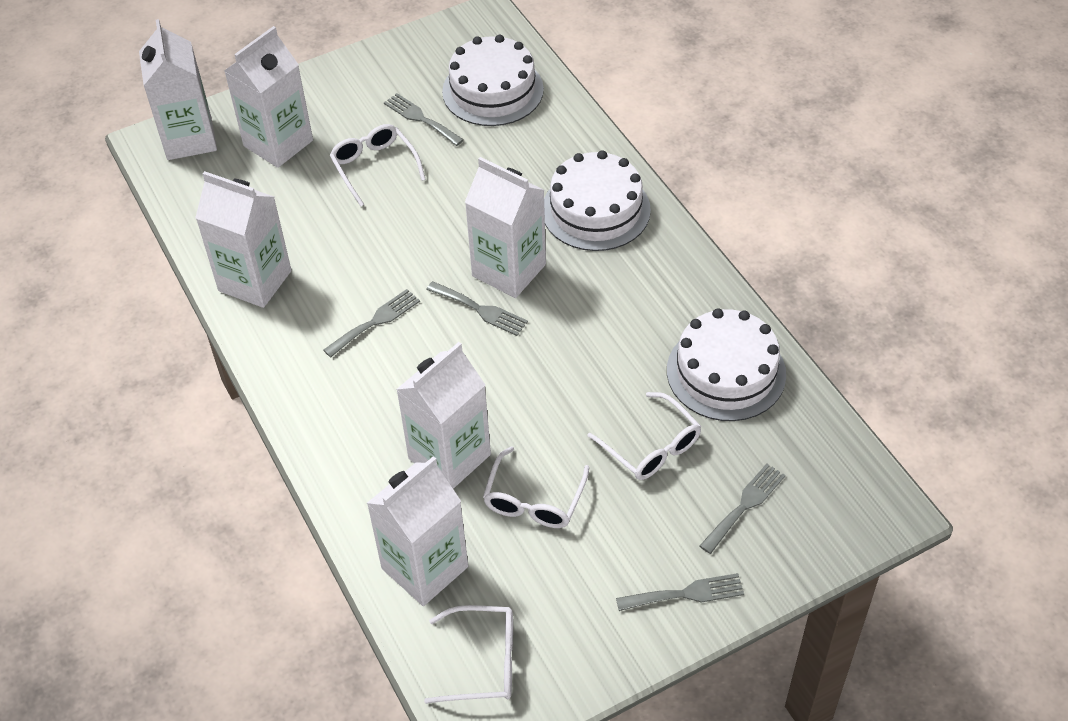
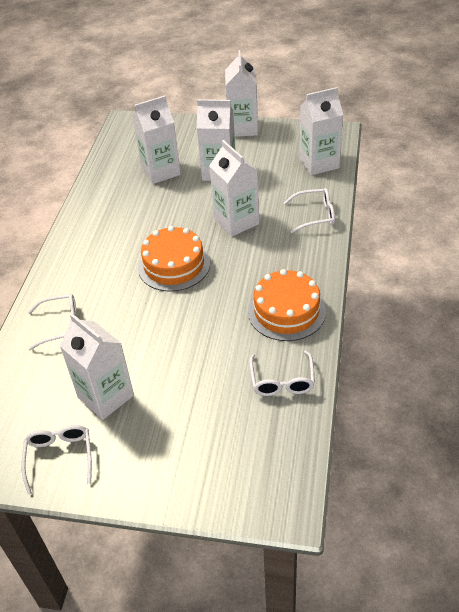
grey fork: [323,289,420,358] [384,93,464,146] [426,281,528,336] [616,573,744,611] [700,464,786,554] = 5 -> none = 0
orange cake: none = 0 -> [138,226,210,292] [248,269,326,341] = 2
white cake: [442,35,544,126] [544,150,651,251] [667,308,786,421] = 3 -> none = 0

